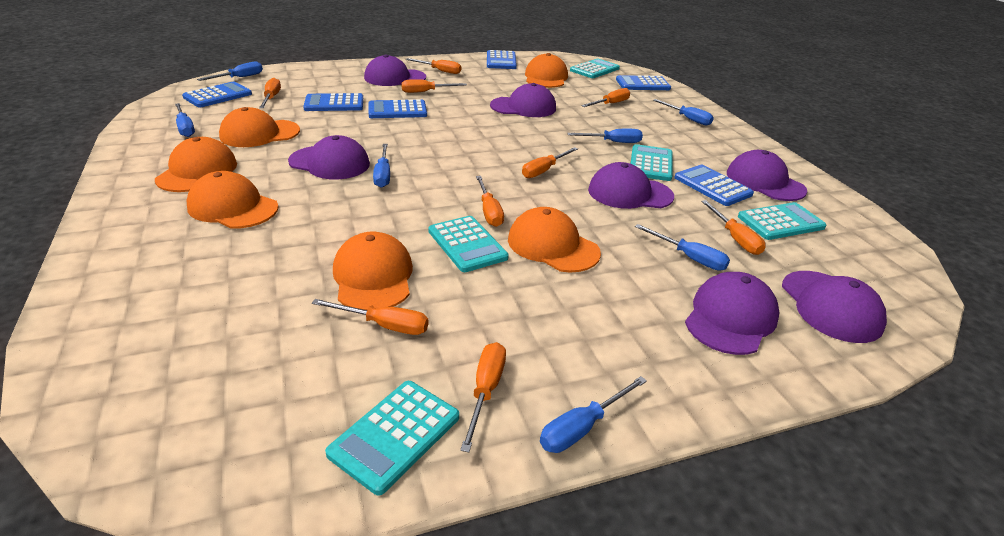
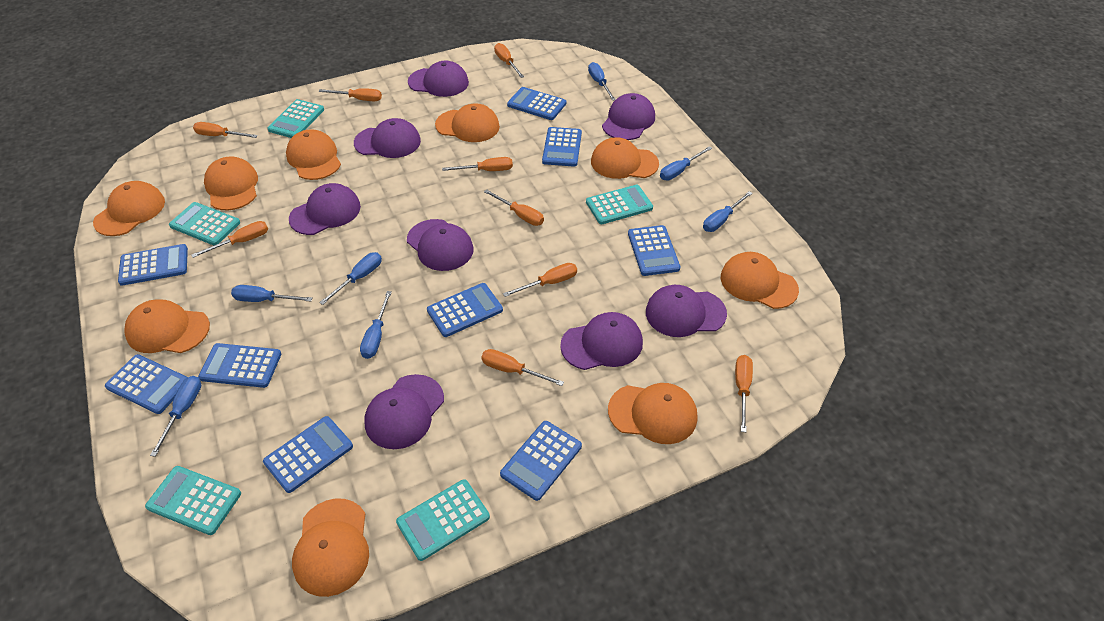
blue calculator: [182,81,252,108] [303,93,363,111] [368,100,427,118] [487,50,517,69] [616,75,671,90] [674,165,754,206] = 6 -> [105,354,188,414] [118,244,188,286] [198,343,281,388] [263,416,353,493] [427,283,503,337] [500,421,582,501] [507,87,566,120] [542,127,582,167] [628,225,680,276] = 9
orange cap: [155,137,237,192] [187,171,278,229] [219,107,300,147] [333,232,413,310] [508,207,601,272] [525,53,568,88] = 6 -> [93,181,165,236] [124,299,210,353] [204,156,258,210] [286,129,341,180] [292,498,369,597] [435,103,500,142] [591,137,659,179] [608,383,697,444] [721,252,799,309] = 9
purple cap: [288,135,370,180] [364,54,426,86] [490,83,556,117] [588,162,674,209] [685,272,780,355] [727,150,807,201] [782,271,887,343] = 7 -> [289,183,361,235] [354,118,421,158] [365,374,444,449] [407,219,473,271] [408,61,469,97] [560,312,643,370] [602,93,655,140] [646,285,727,337] = 8

